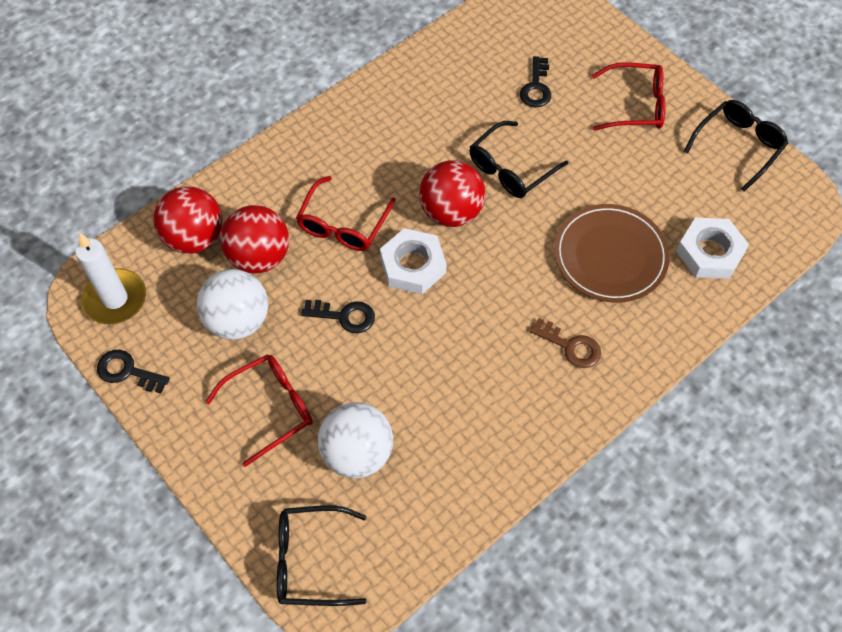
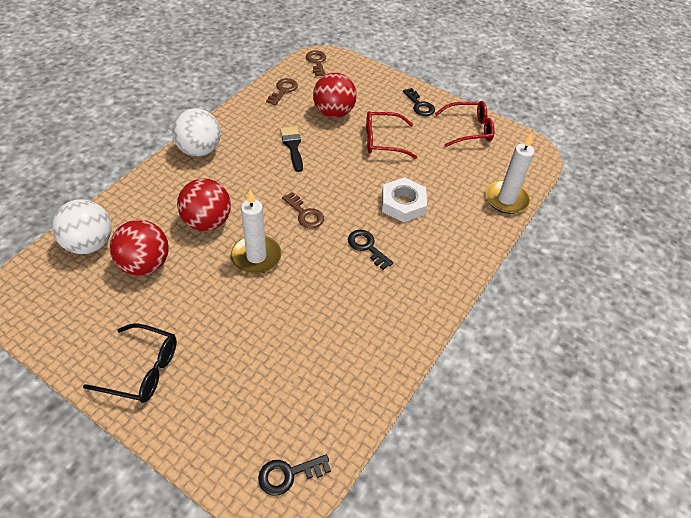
black brush: none = 0 -> [280,127,303,172] = 1
black glasses: [277,505,367,606] [469,121,568,198] [684,100,788,192] = 3 -> [83,324,177,403] = 1
brown key: [530,318,601,368] = 1 -> [266,78,298,106] [282,192,324,229] [306,50,326,76] = 3
brown plate: [554,204,670,303] = 1 -> none = 0
red glasses: [205,354,312,467] [296,176,396,251] [592,62,666,131] = 3 -> [366,111,417,159] [435,101,495,147] = 2
white candle: [75,233,146,325] = 1 -> [231,190,281,274] [485,132,534,214] = 2
white nut: [380,228,447,294] [676,218,749,279] = 2 -> [382,177,427,223] = 1

